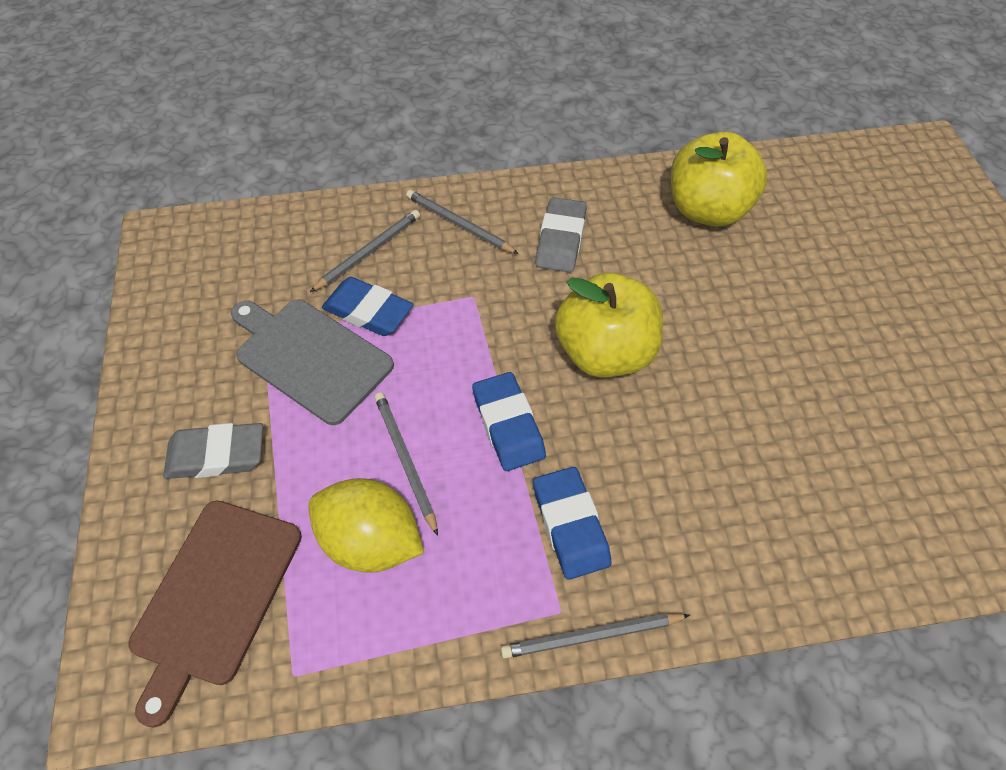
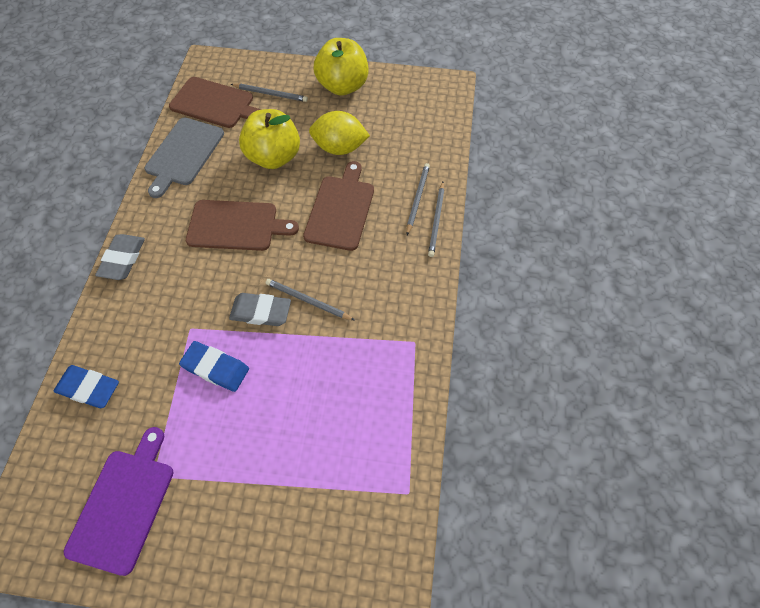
blue eraser: [322,277,414,336] [472,372,546,471] [533,467,611,580] = 3 -> [54,365,119,408] [179,341,249,392] = 2
brown cutting board: [129,500,302,728] = 1 -> [169,77,261,128] [186,200,299,251] [303,161,374,251] = 3
purple cutting board: none = 0 -> [64,427,174,576] = 1

